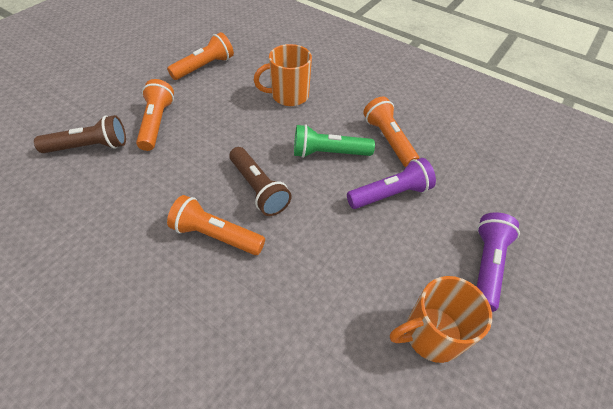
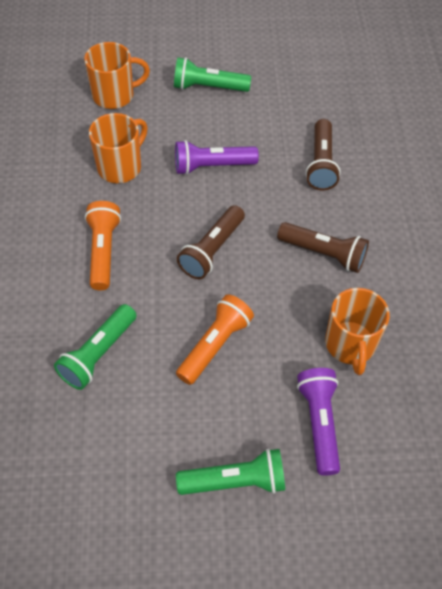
brown flashlight: [34,115,126,153] [229,147,291,216] = 2 -> [177,205,245,279] [277,222,369,273] [306,119,341,190] = 3
green flashlight: [294,124,375,158] = 1 -> [54,304,137,390] [174,57,251,92] [176,449,285,495] = 3
orange flashlight: [136,79,174,151] [167,32,234,80] [167,195,265,255] [363,97,419,167] = 4 -> [85,201,121,290] [176,294,254,385] = 2
orange mug: [254,44,312,106] [390,276,492,363] = 2 -> [84,42,150,109] [89,113,148,183] [325,288,390,375] = 3

